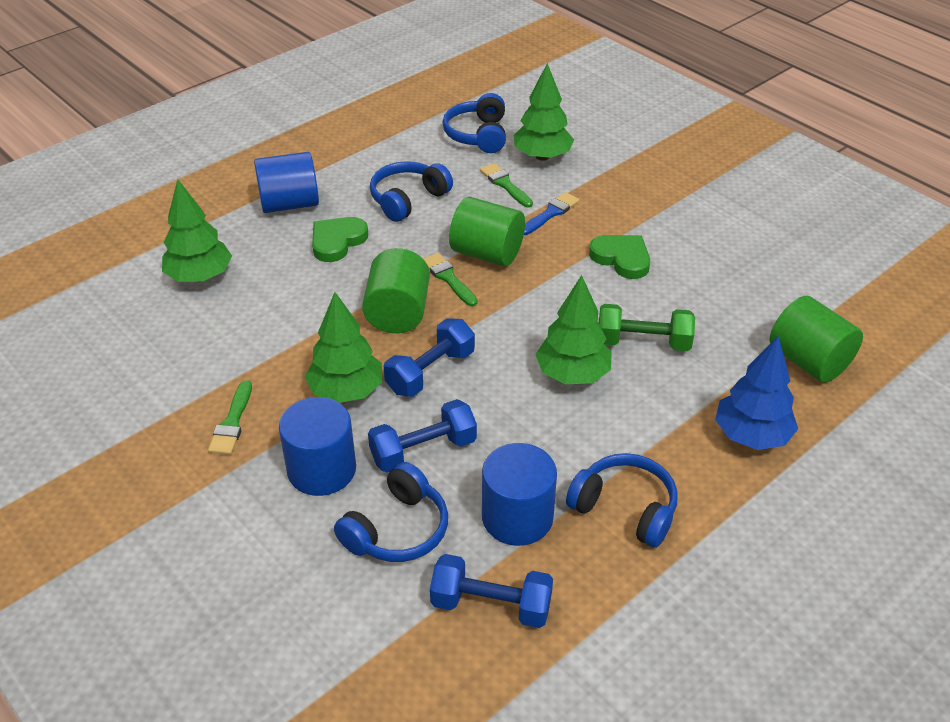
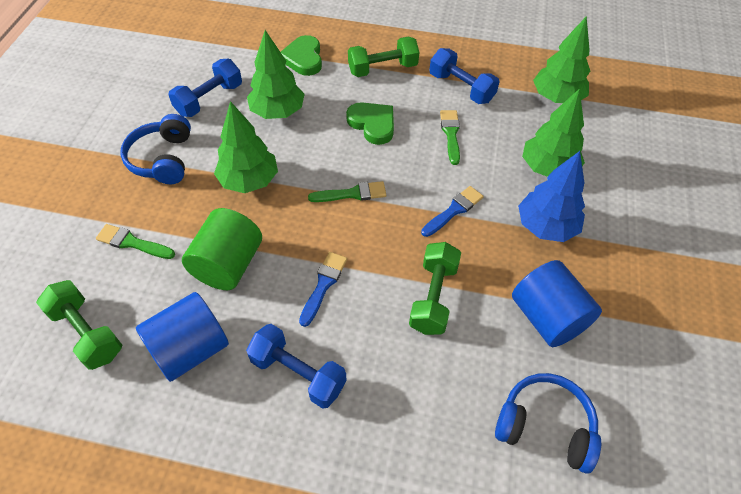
blue brush: [524,192,580,235] = 1 -> [299,252,347,327] [421,186,484,237] = 2
blue cylinder: [254,152,319,213] [279,397,356,496] [482,443,557,546] = 3 -> [136,292,229,382] [512,260,602,347] = 2
blue headphones: [334,462,448,562] [370,161,453,222] [443,93,506,153] [566,453,678,548] = 4 -> [120,114,191,184] [495,373,601,474] = 2
green cylinder: [362,248,430,333] [449,197,525,266] [770,296,863,383] = 3 -> [182,208,262,290] = 1
green dumbbell: [599,304,695,351] = 1 -> [36,280,122,370] [348,36,419,77] [409,242,461,335] = 3

